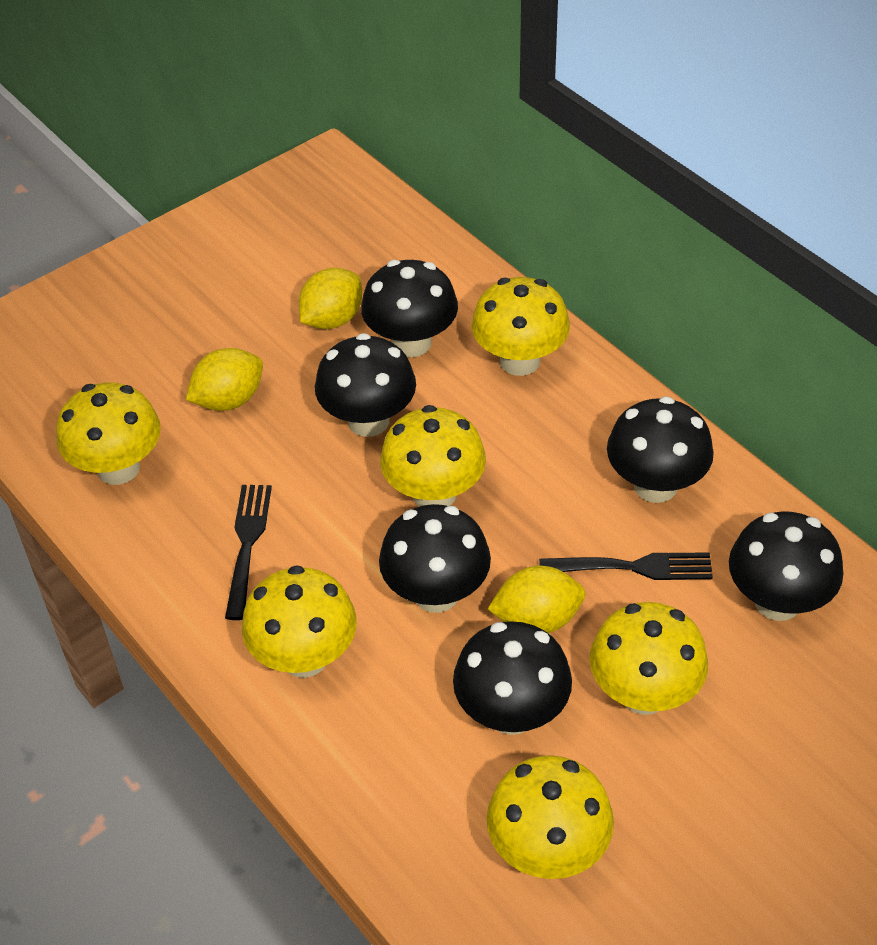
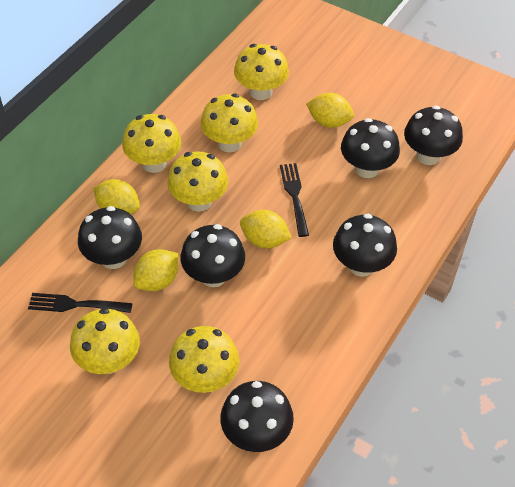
yellow lemon: [186,348,263,411] [299,268,362,329] [488,566,585,633] = 3 -> [93,179,140,214] [133,249,178,291] [240,210,292,249] [306,93,354,128] = 4

